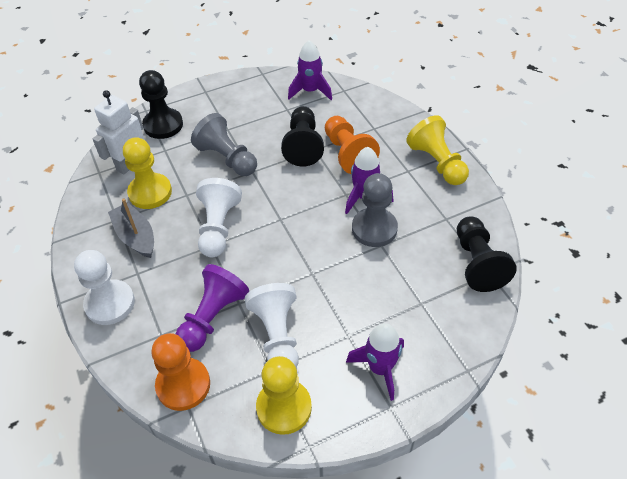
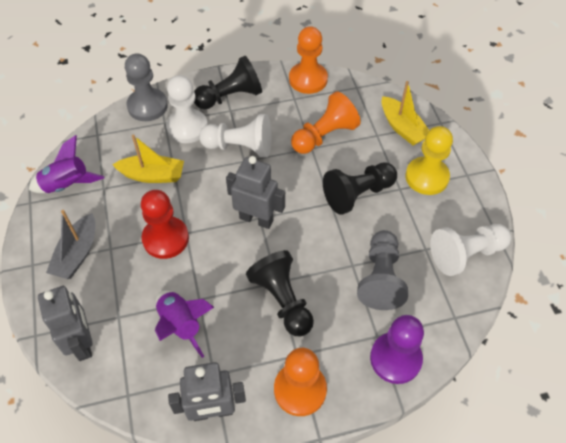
grey robot: none = 0 -> [38,286,93,361] [168,362,246,421] [226,156,285,229] = 3
orange pawn: [151,333,210,411] [325,116,380,174] = 2 -> [274,348,327,416] [289,26,328,94] [291,91,361,154] = 3
purple rocket: [288,40,332,100] [345,147,394,214] [346,323,404,401] = 3 -> [29,135,105,193] [155,290,214,358] = 2
red pawn: none = 0 -> [141,190,189,259] = 1
white robot: [93,90,145,175] = 1 -> none = 0
yellow boat: none = 0 -> [112,134,184,183] [381,81,429,146] = 2
yellow pawn: [123,137,172,209] [256,356,312,435] [406,115,469,185] = 3 -> [405,126,453,195] = 1

